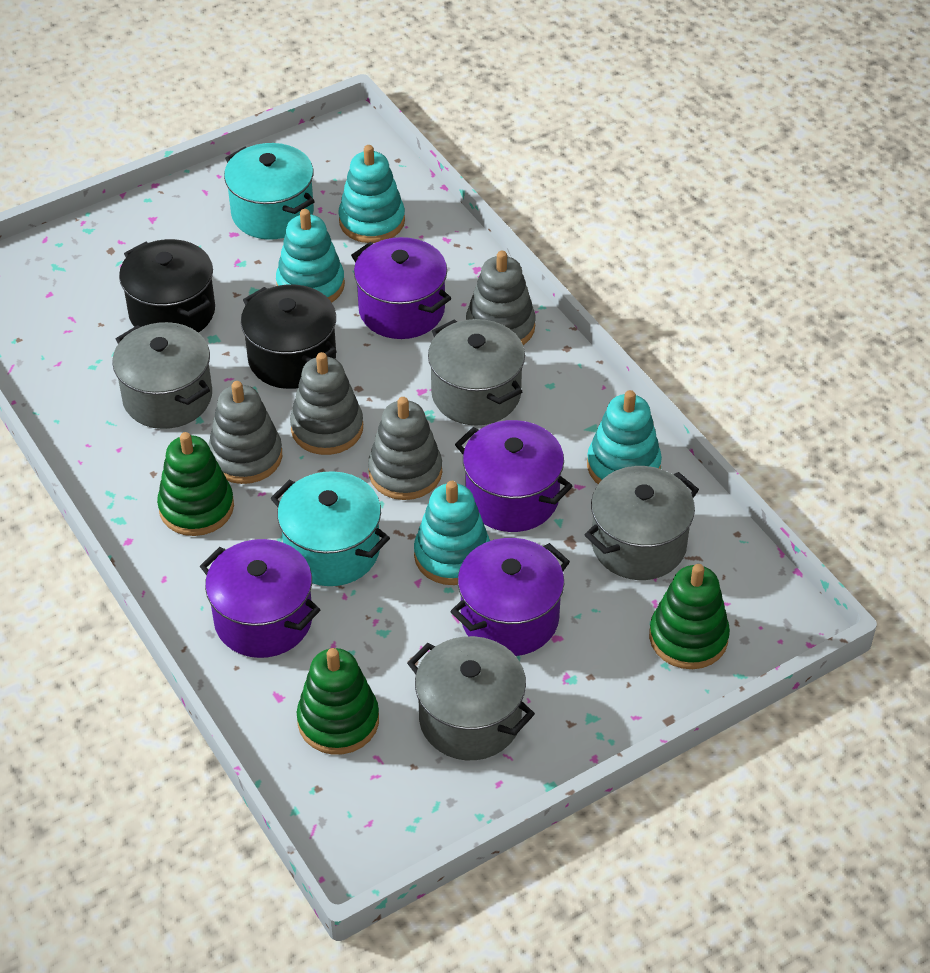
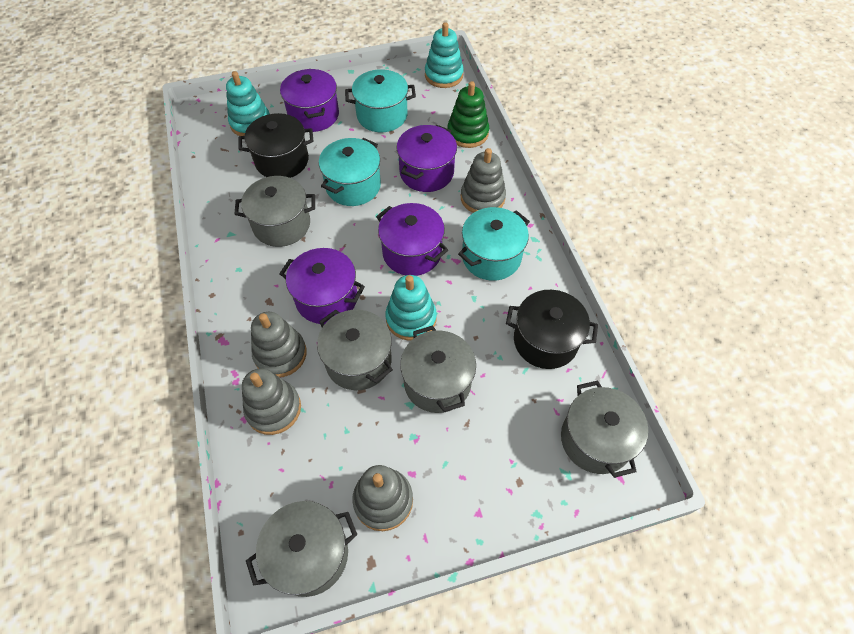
green stacking toy: [157,432,234,536] [297,648,379,754] [649,564,730,669] = 3 -> [448,81,489,148] = 1
grey pot: [112,322,212,429] [407,636,535,760] [428,319,525,426] [585,466,699,580] = 4 -> [234,176,315,247] [246,501,358,597] [317,310,393,390] [400,325,476,413] [561,380,648,478] = 5
turquoise pot: [224,143,315,240] [270,471,390,586] = 2 -> [319,138,381,206] [345,69,416,132] [458,207,530,281] = 3
turquoise stacking toy: [276,209,345,303] [338,145,405,243] [414,481,490,585] [587,390,662,484] = 4 -> [226,71,270,136] [385,275,437,341] [425,22,464,88] = 3

